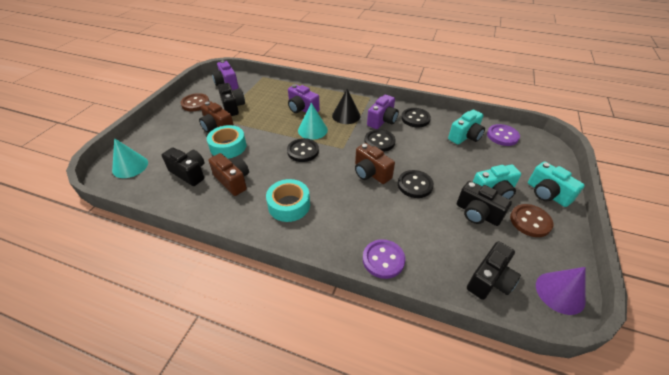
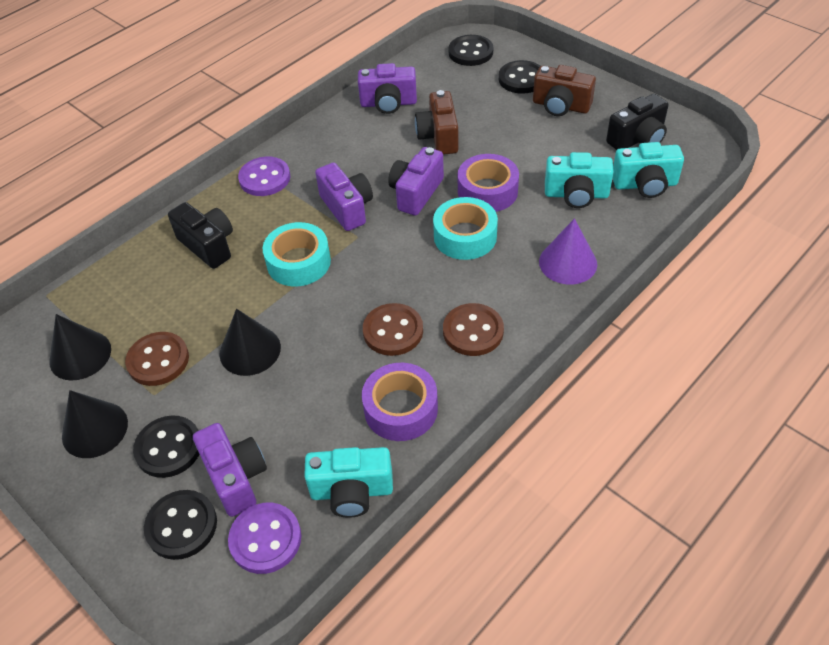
black camera: [162,147,204,186] [218,83,245,116] [457,181,512,226] [467,241,521,300] = 4 -> [168,202,233,269] [606,94,669,150] = 2
black cone: [332,89,360,124] = 1 -> [50,314,111,381] [62,390,128,458] [219,309,281,376] = 3
brown button: [181,93,209,111] [510,204,554,237] = 2 -> [125,332,189,386] [363,303,423,356] [443,303,504,356] = 3
brown camera: [199,101,234,133] [208,153,249,196] [355,143,395,184] = 3 -> [415,90,459,155] [533,65,596,116] = 2
purple camera: [212,60,239,90] [288,84,320,113] [367,94,399,129] = 3 -> [193,423,267,517] [315,163,373,231] [358,63,417,114] [388,147,444,216] = 4
purple tape: none = 0 -> [362,363,438,441] [458,154,519,212] = 2
turquoise cone: [112,138,148,178] [298,103,328,140] = 2 -> none = 0

